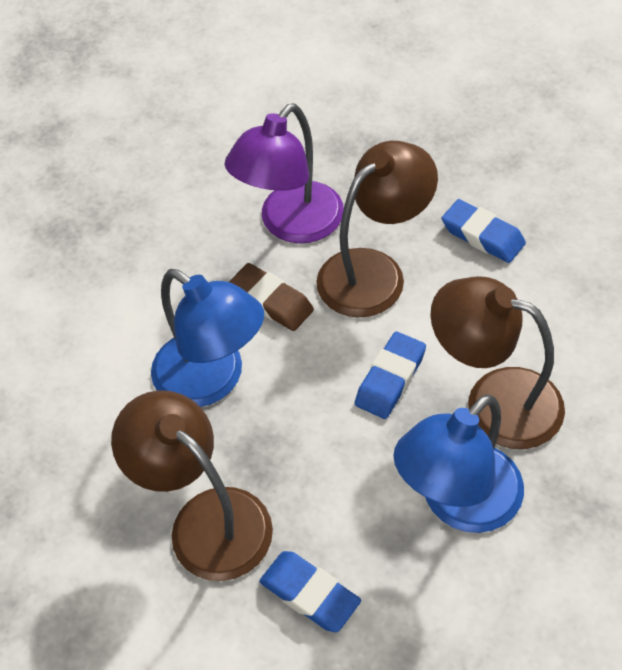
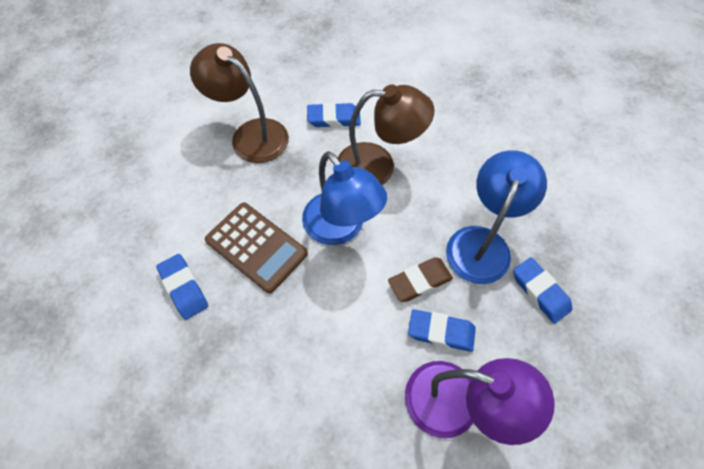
blue eraser: [259,551,361,632] [355,332,426,419] [442,199,526,263] = 3 -> [156,254,208,320] [307,102,361,128] [408,309,476,352] [513,257,572,324] = 4
brown calculator: none = 0 -> [205,202,308,294] = 1
brown lamp: [111,390,273,581] [316,141,438,318] [430,276,565,449] = 3 -> [190,43,289,163] [338,84,434,185] = 2

